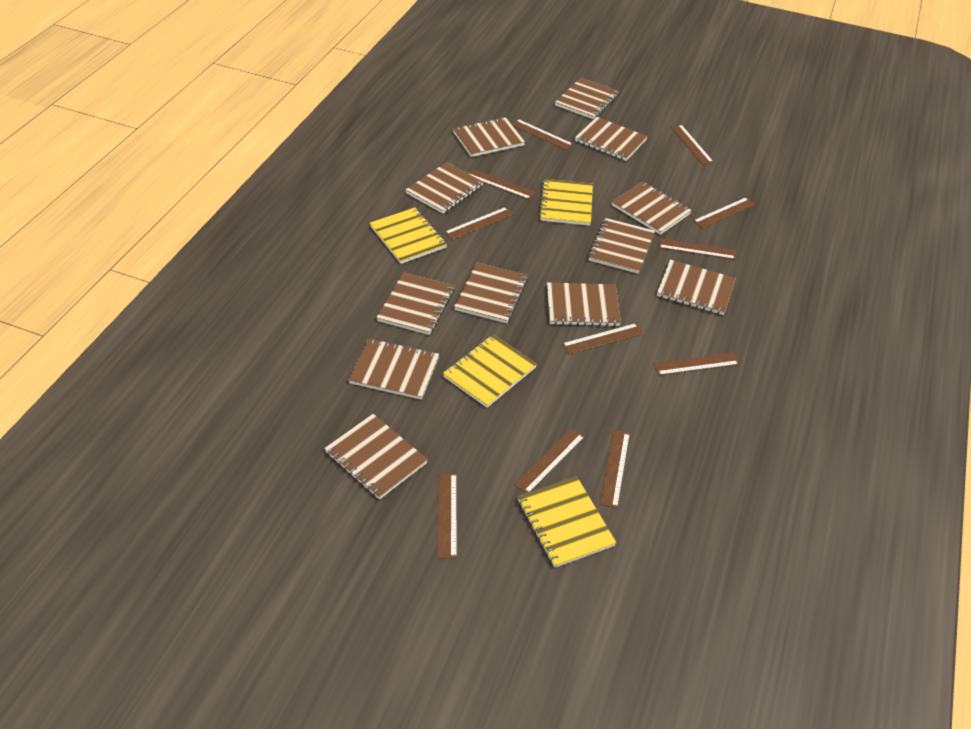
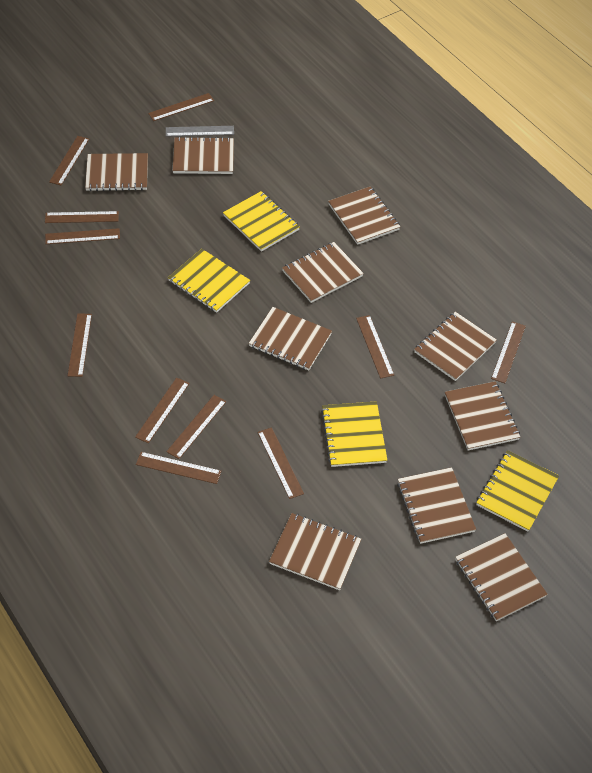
brown notebook: [324,414,428,500] [348,338,439,400] [376,272,454,335] [406,162,483,214] [453,117,525,157] [454,262,528,324] [547,282,621,327] [555,78,619,119] [575,117,648,161] [588,218,655,274] [612,182,692,235] [657,260,736,315] = 12 -> [85,153,148,191] [172,136,234,174] [249,307,332,371] [269,513,361,590] [282,242,364,303] [328,186,400,245] [397,467,476,544] [414,312,497,381] [445,381,520,450] [455,533,548,621] = 10
grey ruler: none = 0 -> [166,126,234,137] = 1

